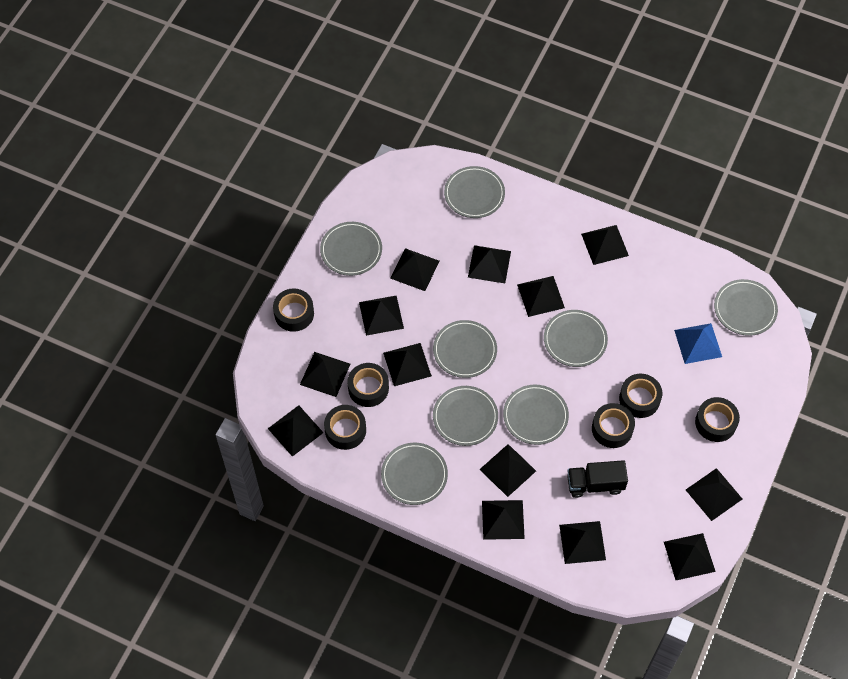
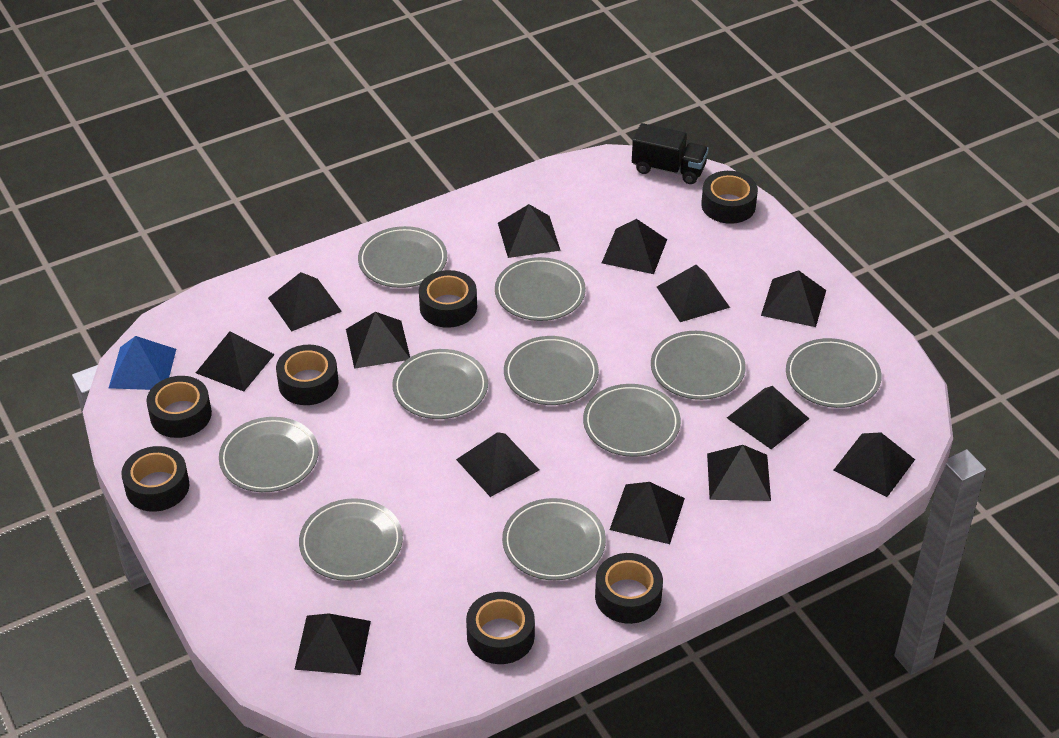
black tape: [273,288,314,332] [324,405,366,450] [347,363,389,407] [592,403,635,448] [619,374,662,418] [695,397,740,442] = 6 -> [121,446,189,512] [146,376,212,438] [276,345,338,405] [419,270,477,328] [466,592,535,664] [595,553,663,624] [701,171,758,224] = 7
grey plate: [320,222,382,276] [381,443,448,505] [433,320,497,378] [433,386,498,446] [444,166,505,218] [503,385,569,445] [544,310,608,367] [714,279,778,336] = 8 -> [219,417,319,492] [299,498,403,581] [358,226,447,288] [392,349,488,419] [495,257,586,321] [502,498,606,580] [504,336,599,405] [583,384,681,457] [651,331,746,400] [786,338,882,408] = 10

